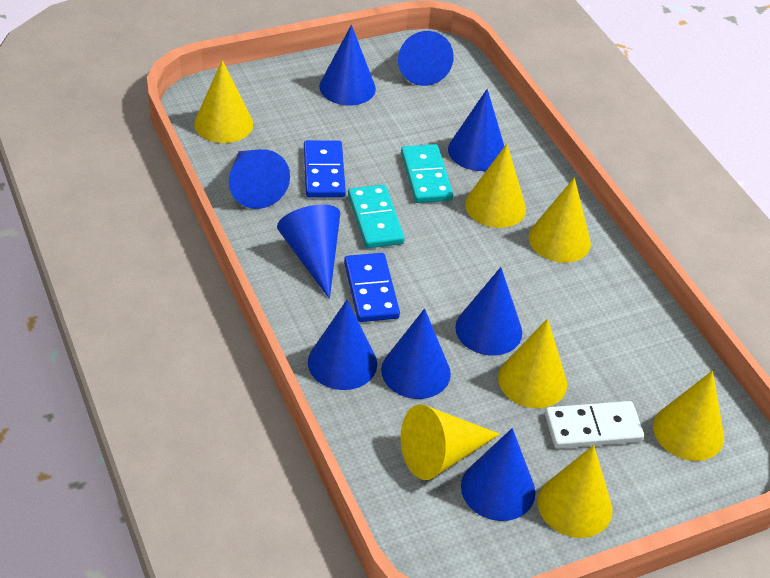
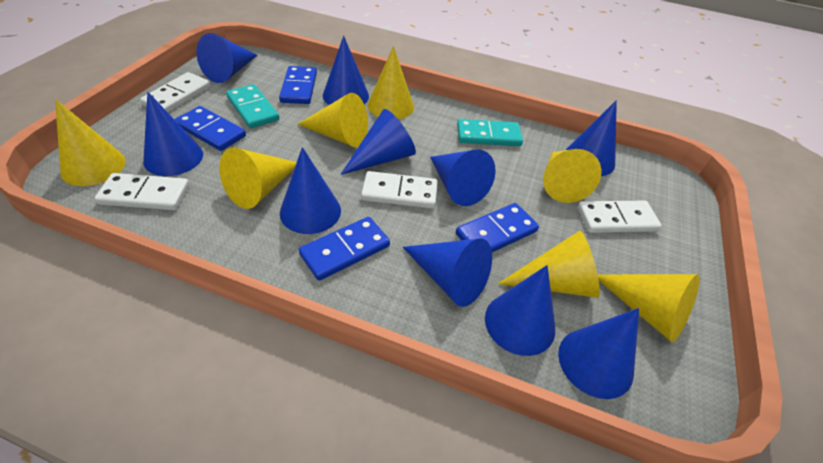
blue cone: [229,149,290,209] [277,205,340,299] [308,300,377,390] [319,25,376,105] [381,309,451,399] [398,31,454,86] [448,89,504,171] [455,267,522,355] [461,428,535,521] = 9 -> [143,92,203,176] [196,33,257,83] [280,147,341,234] [323,36,369,105] [340,109,416,175] [403,238,492,307] [430,149,495,206] [485,265,555,356] [558,308,639,399] [566,100,617,176] = 10
blue domino: [304,140,346,198] [344,253,400,322] = 2 -> [175,106,246,151] [279,66,317,104] [299,217,390,281] [456,203,539,252] = 4
white domino: [545,401,644,449] = 1 -> [94,173,190,210] [140,72,211,112] [361,171,438,209] [578,201,662,233] = 4

